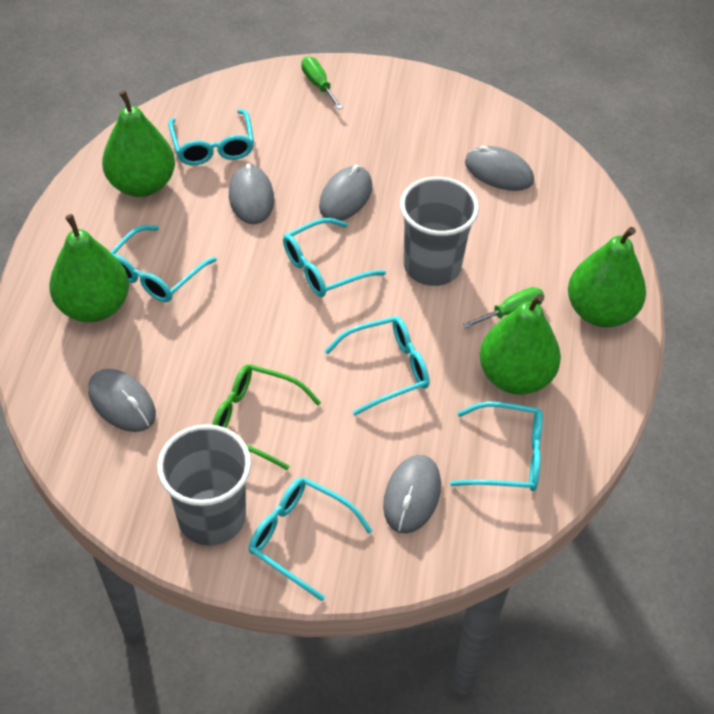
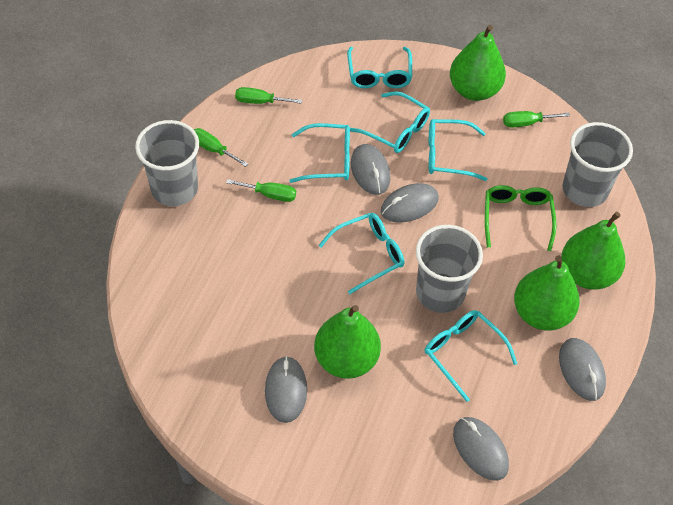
green screwdriver: [301,57,343,109] [463,287,544,328] = 2 -> [193,128,248,167] [226,179,296,202] [235,87,302,104] [503,111,570,128] = 4
grey cup: [157,424,251,546] [400,177,479,286] = 2 -> [135,120,199,206] [416,225,483,313] [562,122,633,207] = 3

